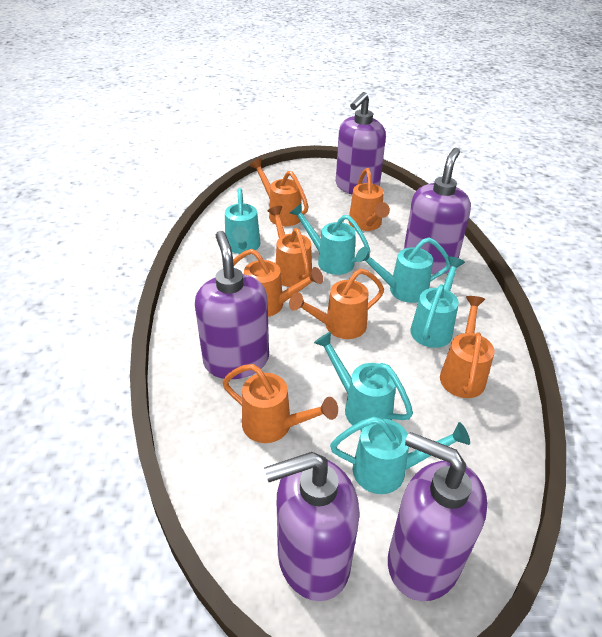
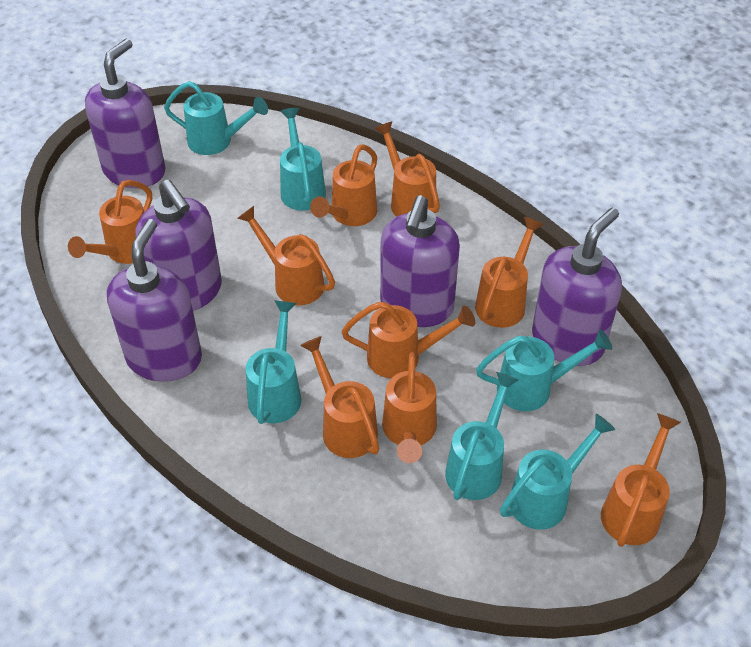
orange watering can: [223,364,338,443] [233,249,323,317] [250,158,308,226] [267,206,312,287] [289,268,384,339] [349,168,390,231] [440,296,495,398] = 7 -> [68,180,152,264] [237,206,335,305] [300,336,379,458] [310,144,377,226] [341,302,475,378] [375,121,440,217] [382,352,437,463] [475,217,544,328] [601,413,681,547] = 9

